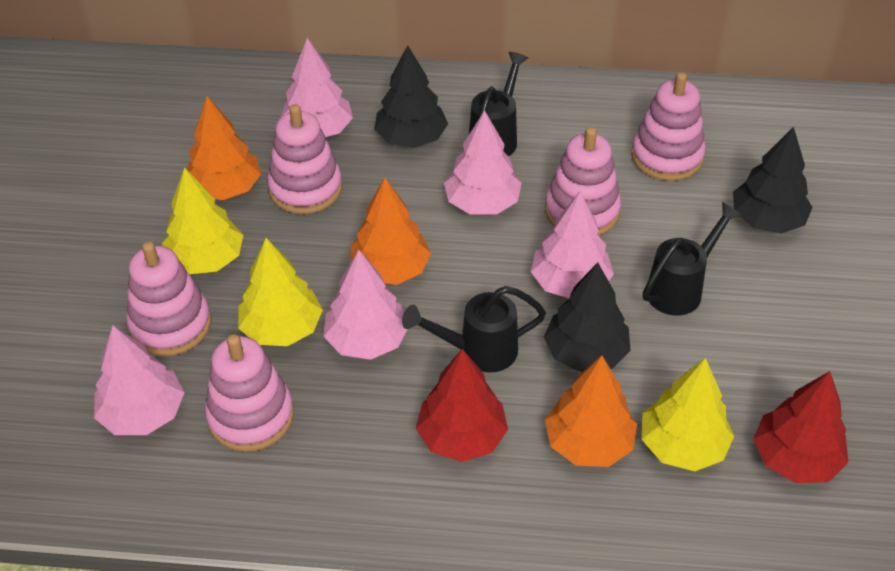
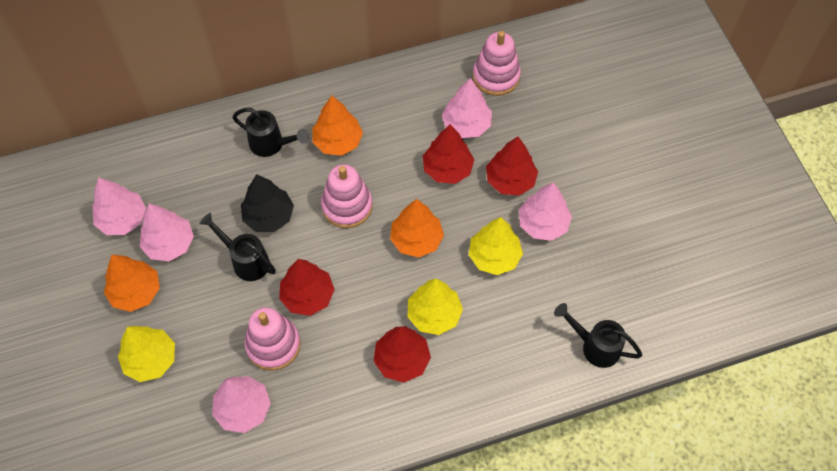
black tree: [374,45,448,148] [544,263,631,373] [733,127,813,234] = 3 -> [241,174,294,232] = 1
pink stacking toy: [126,241,211,356] [205,334,294,452] [267,104,342,214] [545,127,621,235] [631,72,706,181] = 5 -> [244,307,301,371] [321,164,373,228] [473,31,521,96] = 3
red tree: [416,349,508,462] [753,371,848,483] = 2 -> [279,259,335,316] [374,326,431,383] [423,124,474,184] [486,136,538,196] = 4

